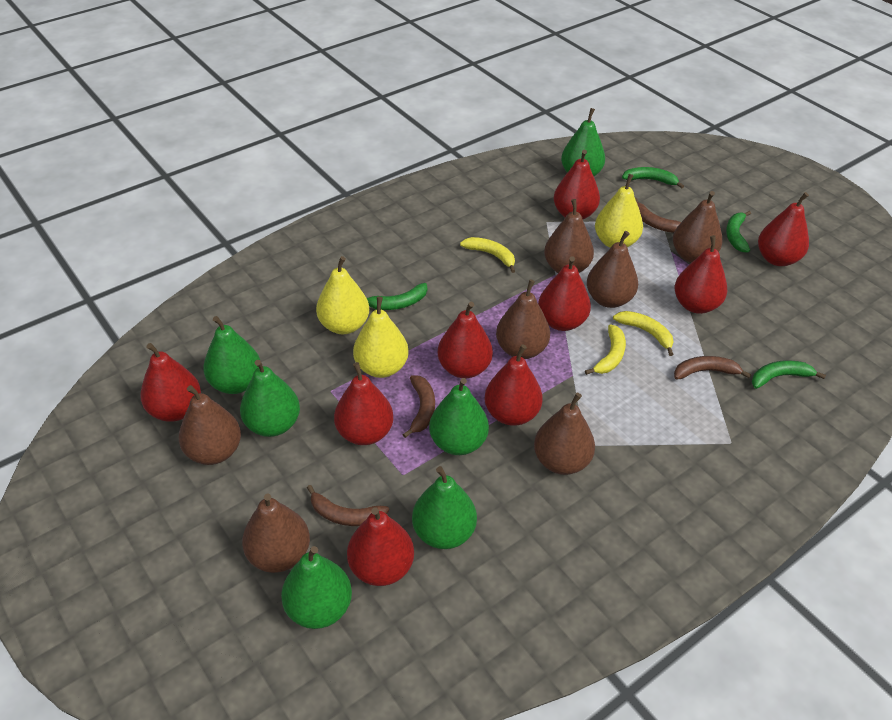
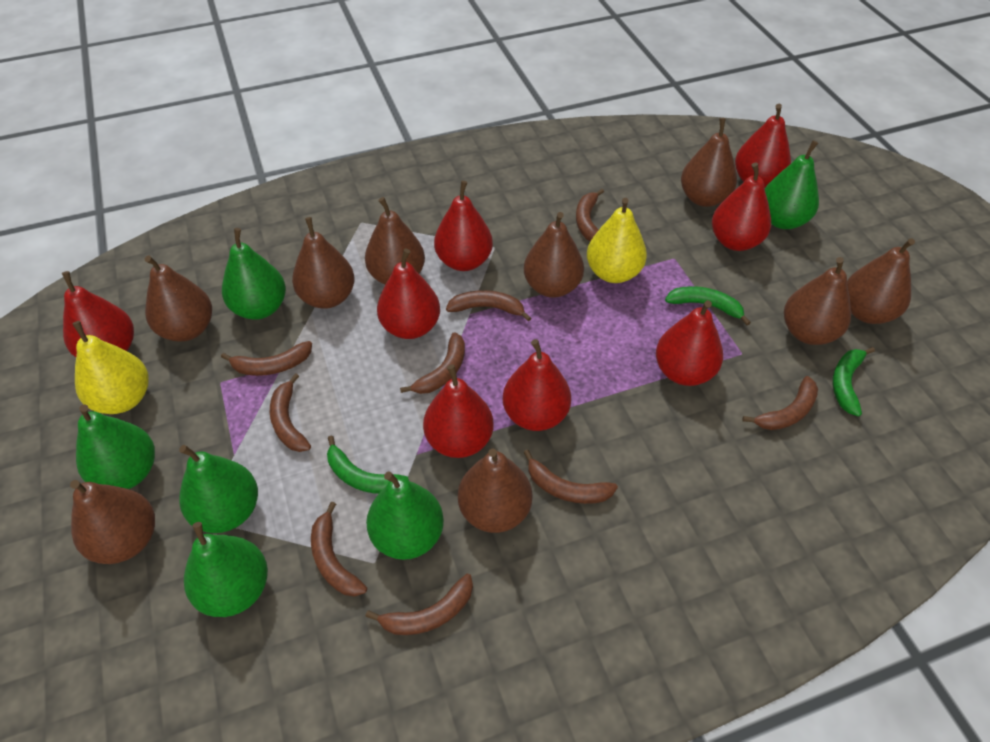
brown banana: [307,485,389,526] [402,375,435,438] [635,198,681,233] [674,356,751,380] = 4 -> [221,341,312,376] [270,373,311,452] [311,502,367,596] [365,574,473,635] [400,332,465,394] [446,290,531,322] [523,450,618,504] [576,189,604,241] [742,376,818,430] = 9
brown pear: [179,385,241,465] [242,494,310,573] [496,279,550,359] [534,393,595,475] [544,199,594,273] [587,231,638,308] [673,191,723,263] = 7 -> [70,480,155,564] [145,256,212,341] [292,217,355,309] [365,197,425,284] [458,449,532,533] [524,212,584,298] [681,118,737,207] [784,257,851,345] [847,238,915,324] = 9
green banana: [367,283,427,310] [622,167,684,188] [726,211,751,252] [751,360,826,389] = 4 -> [327,435,409,494] [665,286,751,325] [833,347,875,416] = 3
red pear: [140,343,201,422] [334,362,393,445] [347,507,414,586] [438,302,493,379] [485,344,543,426] [538,256,591,331] [554,150,600,219] [674,235,727,314] [758,192,809,266] = 9 -> [62,271,134,357] [377,249,440,339] [423,365,494,458] [434,181,493,271] [503,339,571,431] [656,300,723,386] [712,162,771,251] [735,104,791,188] = 8
yellow banana: [460,237,515,273] [585,324,626,375] [613,311,673,356] = 3 -> none = 0
yellow pear: [316,256,369,334] [353,296,409,378] [595,174,643,248] = 3 -> [73,321,149,414] [587,198,647,283] = 2

